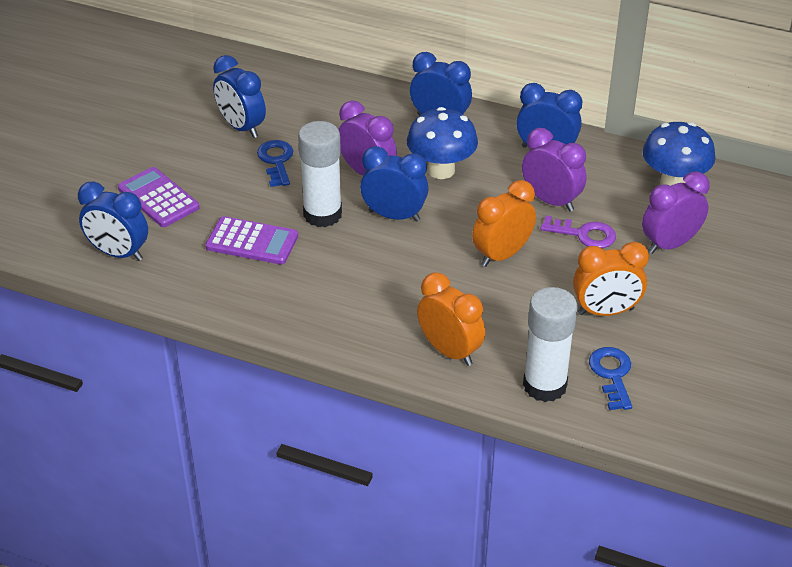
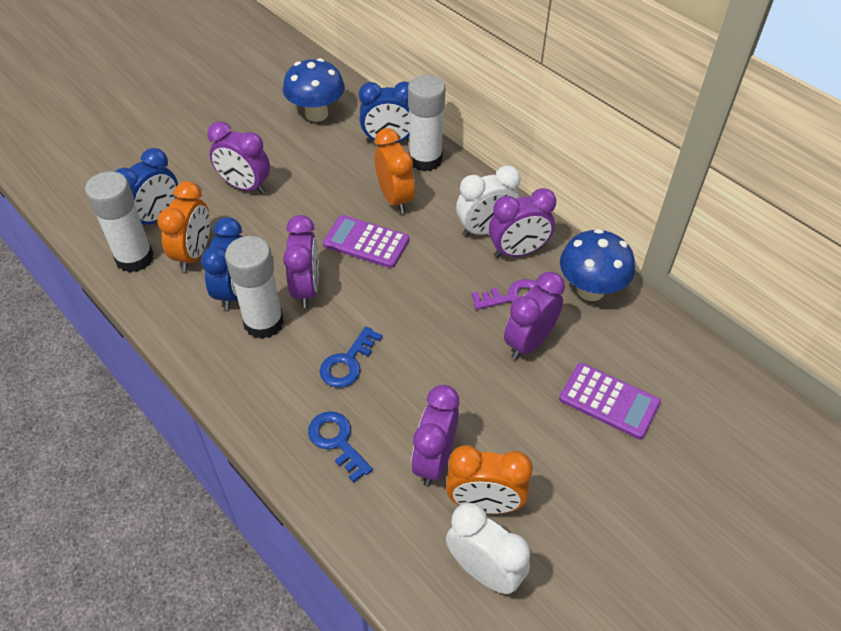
blue clock: [78,181,148,261] [213,55,266,138] [360,146,429,222] [410,52,472,115] [516,83,582,148] = 5 -> [115,148,178,225] [201,217,243,310] [359,81,409,144] = 3
purple clock: [338,101,397,176] [522,128,587,212] [642,172,710,254] = 3 -> [207,121,270,194] [283,215,319,308] [411,385,459,486] [489,188,556,258] [504,272,565,359] = 5
white clock: none = 0 -> [446,503,530,594] [456,165,520,237] = 2
white glue stick: [298,121,342,227] [523,287,578,402] = 2 -> [85,171,154,273] [225,236,284,339] [408,75,445,171] = 3

